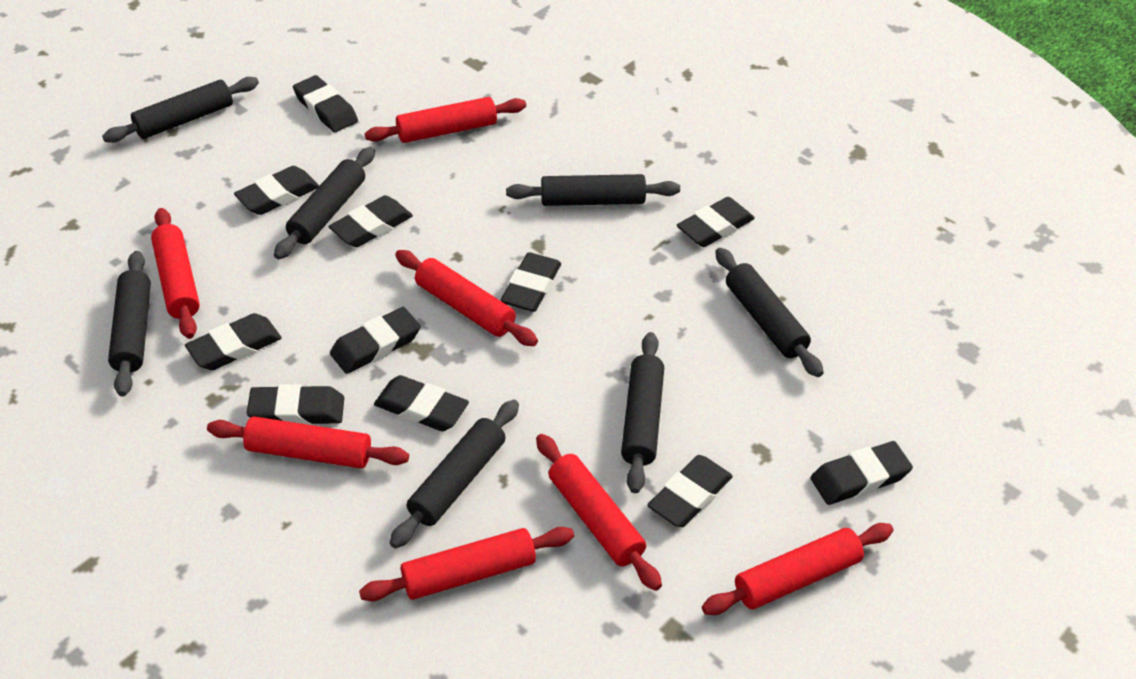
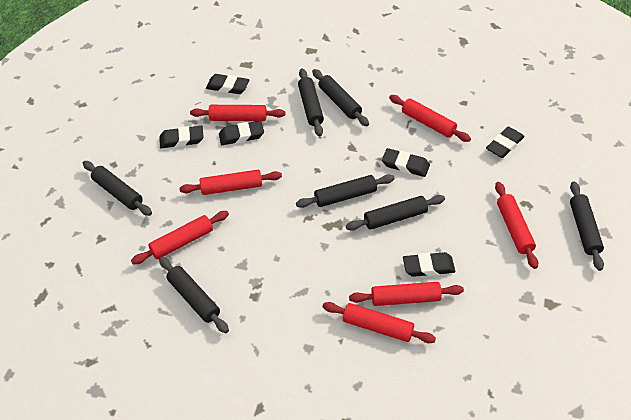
black eraser: [185,313,282,370] [234,166,319,215] [247,384,344,425] [293,75,358,132] [329,195,413,247] [330,307,421,374] [374,375,469,431] [500,252,561,312] [647,455,733,527] [677,197,755,247] [810,441,913,505] = 11 -> [159,126,204,148] [206,74,249,94] [219,121,264,145] [382,148,430,177] [403,252,455,277] [486,127,525,158] = 6

